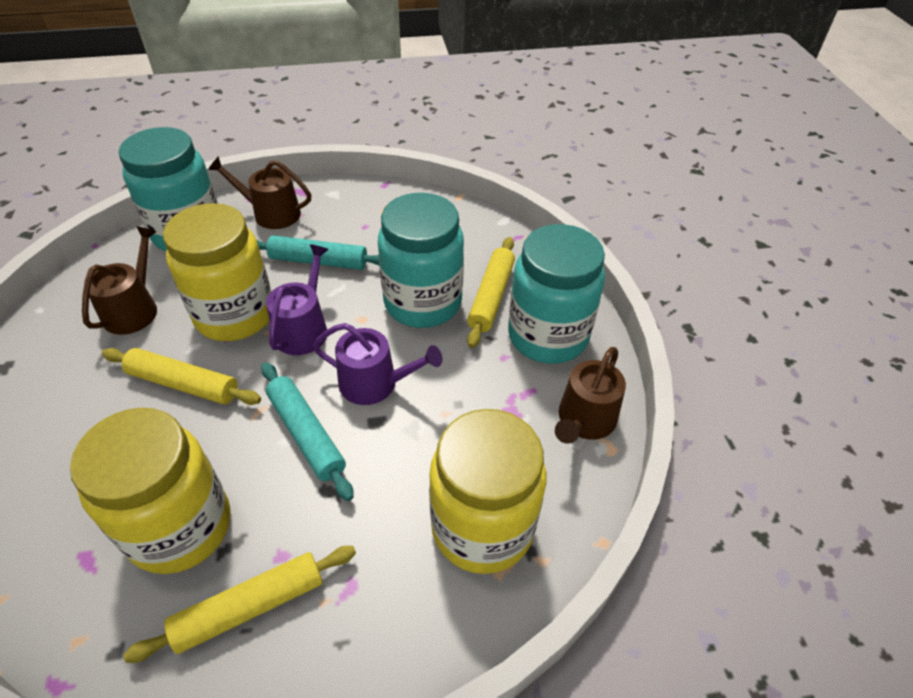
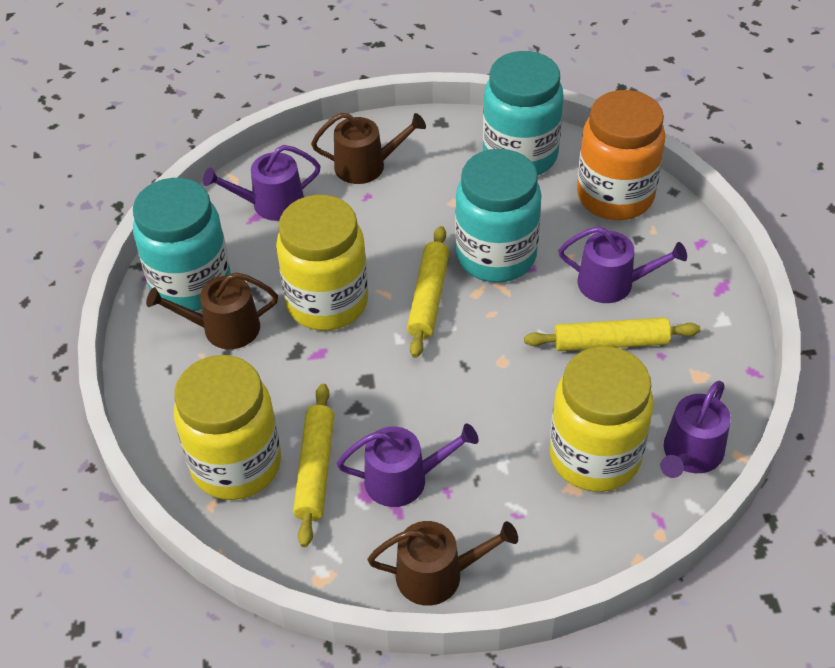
orange jar: none = 0 -> [577,90,665,220] = 1
purple watering can: [266,244,329,355] [313,323,442,405] = 2 -> [203,145,321,221] [337,423,479,507] [559,226,687,303] [660,380,731,478] = 4
turquoise rolling pin: [257,235,379,270] [261,362,354,501] = 2 -> none = 0

